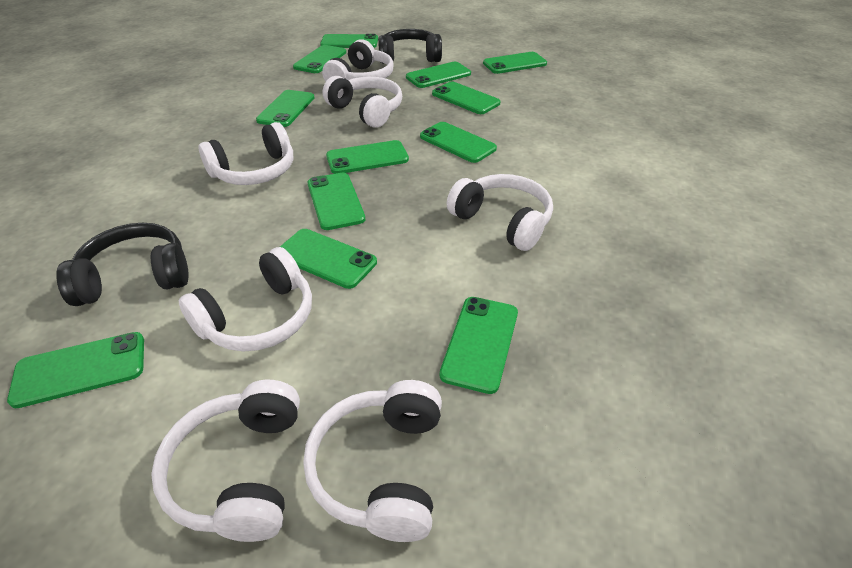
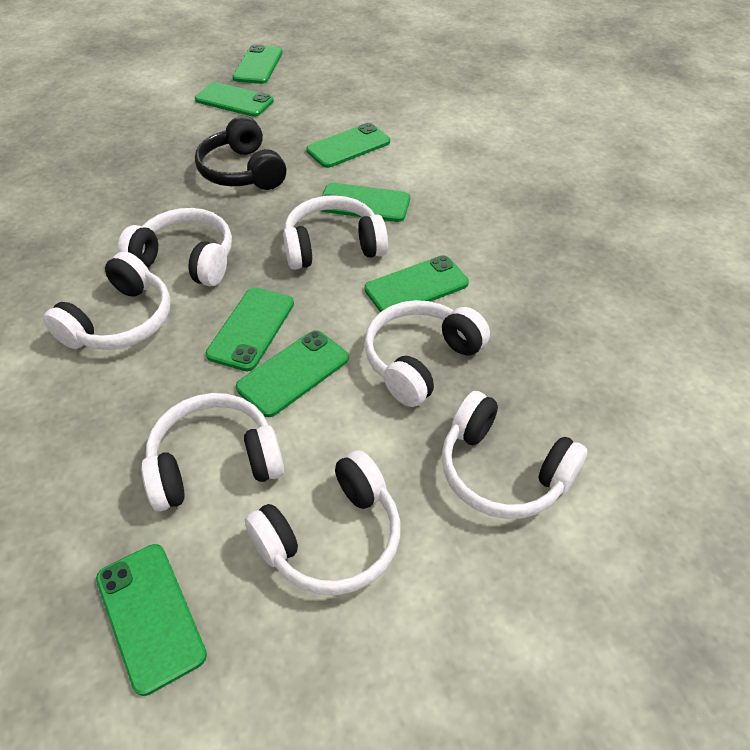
black headphones: [56,223,189,306] [378,29,442,64] = 2 -> [195,116,286,190] = 1
green phone: [7,332,144,408] [256,90,315,127] [280,229,377,289] [293,45,346,73] [308,173,365,230] [320,34,378,48] [326,140,409,174] [406,62,471,88] [420,122,497,163] [432,81,500,114] [440,297,518,394] [483,52,547,74] = 12 -> [96,544,207,696] [195,82,274,117] [205,287,294,371] [232,45,283,84] [236,330,349,417] [306,123,390,168] [321,183,410,222] [364,255,469,312] = 8

